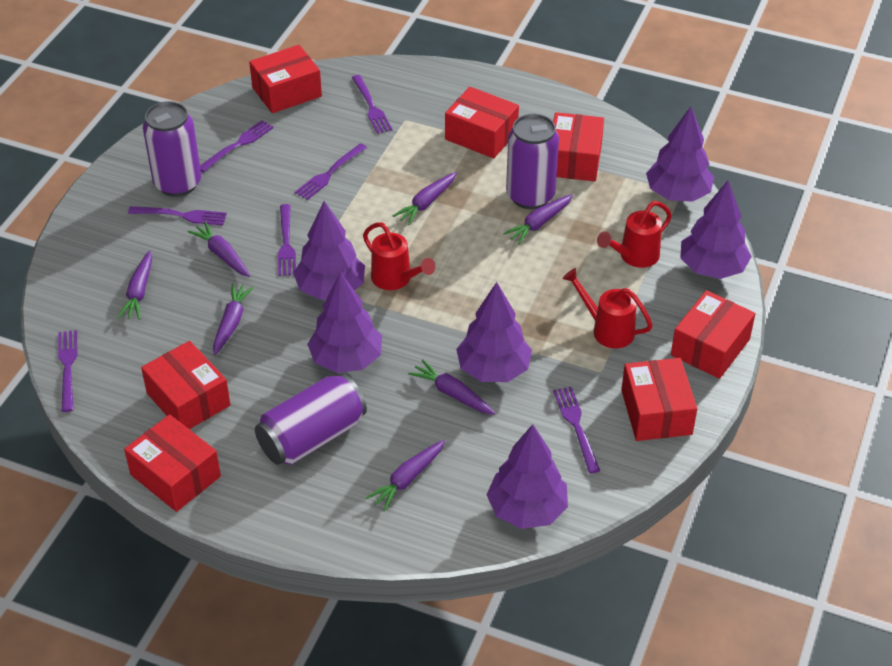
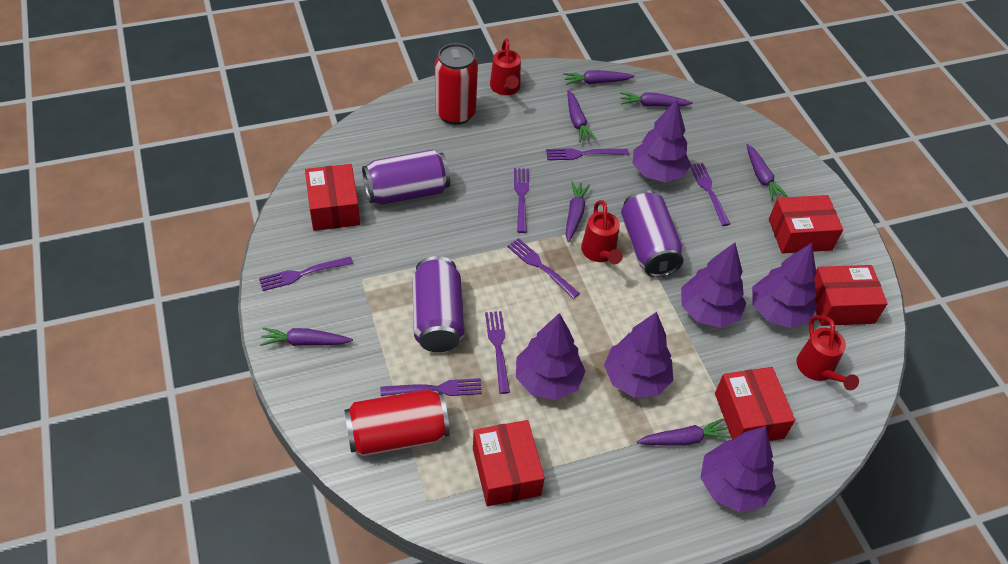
red box: [124,414,221,512] [141,341,231,429] [249,45,322,113] [445,87,519,158] [553,112,604,182] [621,358,697,441] [671,290,755,379] = 7 -> [305,164,360,231] [473,420,545,506] [715,367,795,441] [769,195,843,254] [814,265,888,326] = 5
red can: none = 0 -> [344,390,450,456] [435,43,478,125] = 2

